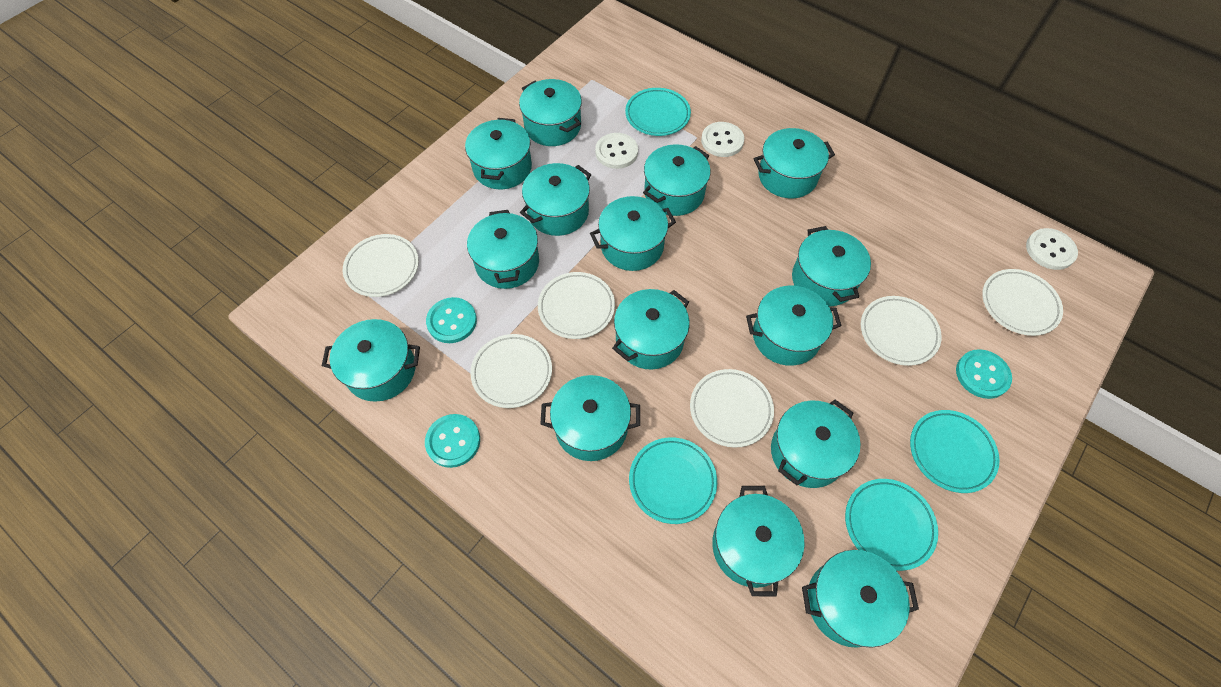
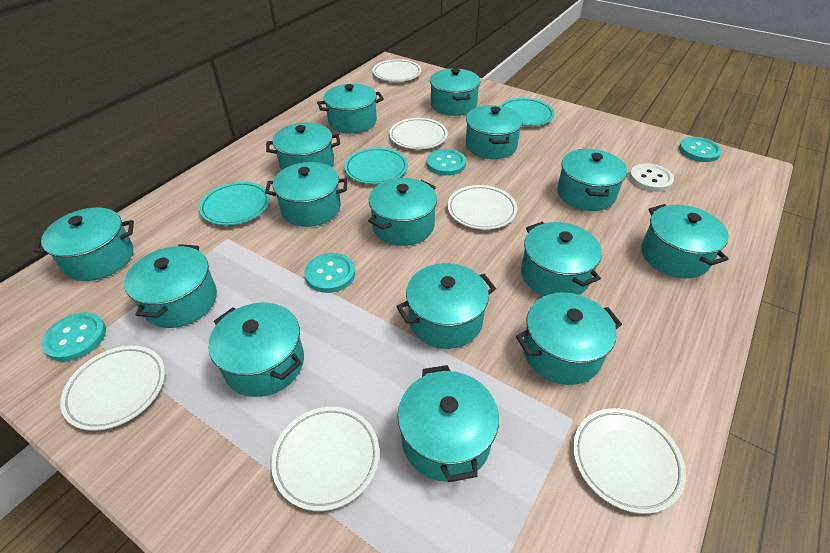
turquoise button: [425,414,480,468] [426,297,477,343] [956,349,1012,399] = 3 -> [41,312,106,361] [304,253,355,293] [427,149,466,176] [679,137,722,162] = 4
turquoise plate: [625,88,691,136] [629,437,717,524] [845,479,938,571] [910,410,1000,493] = 4 -> [199,182,270,225] [344,147,408,184] [500,98,554,126] = 3
white button: [595,133,638,169] [701,122,744,157] [1026,228,1078,270] = 3 -> [629,163,674,192] = 1

